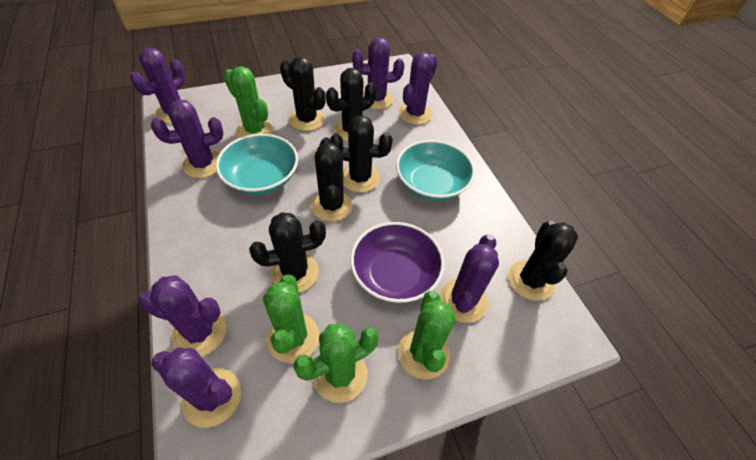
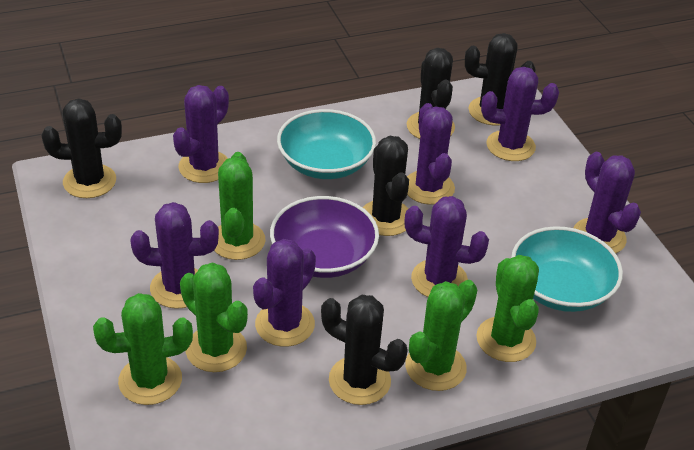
black cactus: [249,212,326,293] [280,57,326,131] [311,137,353,221] [326,68,376,142] [330,115,393,193] [508,221,578,301] = 6 -> [42,99,122,198] [321,295,408,405] [362,136,409,236] [407,48,455,139] [465,33,535,125] = 5
green cactus: [224,66,273,138] [263,275,319,363] [293,323,379,403] [398,291,456,379] = 4 -> [93,293,193,405] [180,262,248,372] [214,152,266,260] [405,280,477,391] [476,255,539,362] = 5

